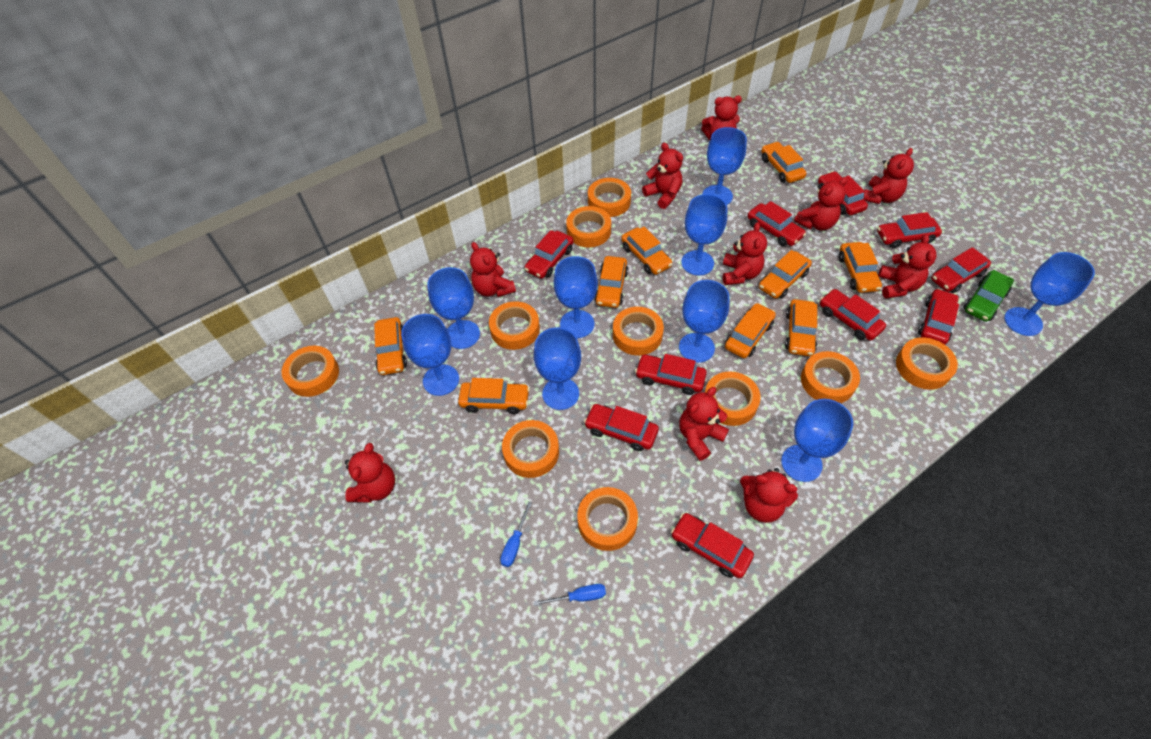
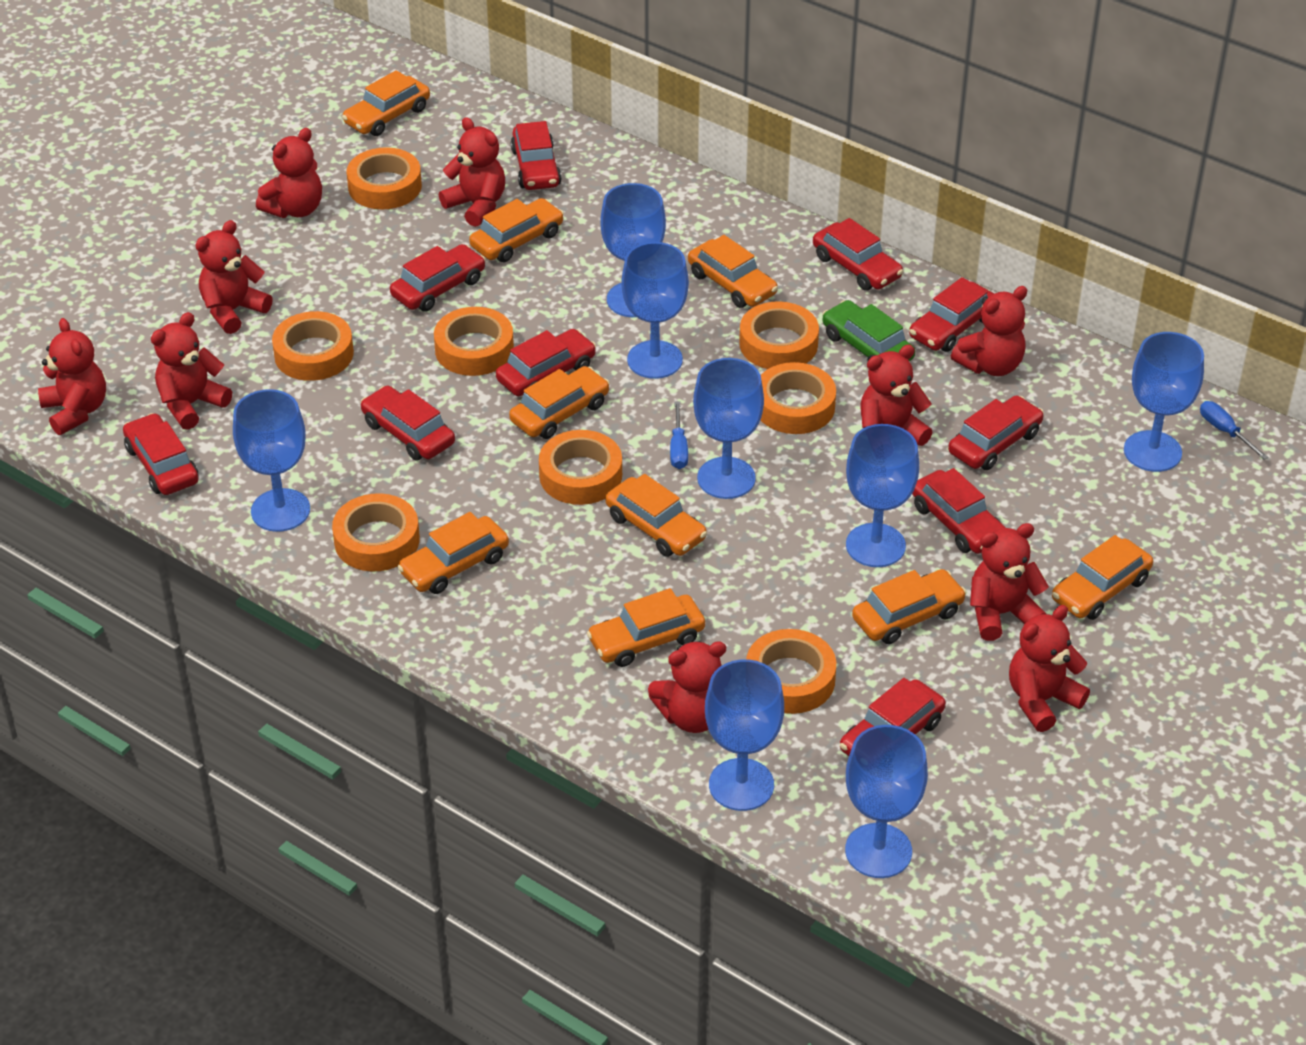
blue goblet: [401,314,459,396] [427,267,480,349] [534,327,581,410] [554,256,598,338] [679,280,730,363] [681,194,727,275] [703,127,747,205] [781,399,853,482] [1004,252,1095,336] = 9 -> [233,389,310,532] [601,183,666,317] [621,242,689,379] [693,358,764,499] [705,659,784,811] [845,725,928,878] [846,424,919,567] [1124,332,1204,472] = 8
orange tape: [281,346,339,397] [489,301,540,350] [502,420,559,478] [566,206,611,247] [577,487,638,551] [588,178,631,217] [613,307,664,356] [705,371,761,426] [801,351,860,403] [896,337,958,390] = 10 -> [272,311,354,381] [332,493,420,571] [347,147,422,209] [434,307,514,376] [539,430,622,505] [739,302,819,369] [746,629,836,714] [761,362,836,434] = 8

